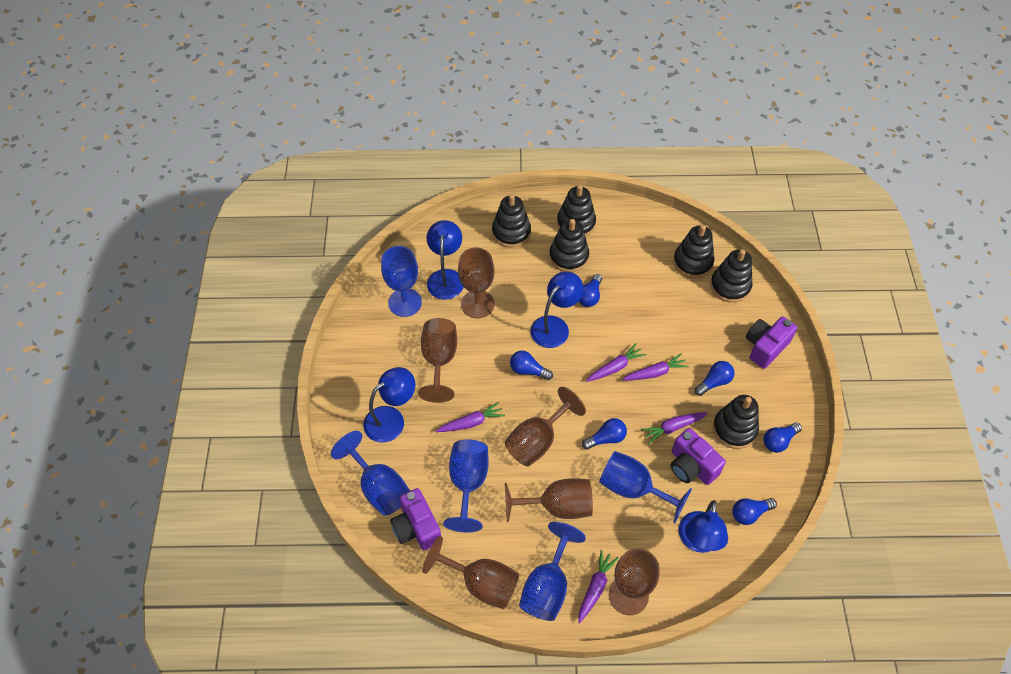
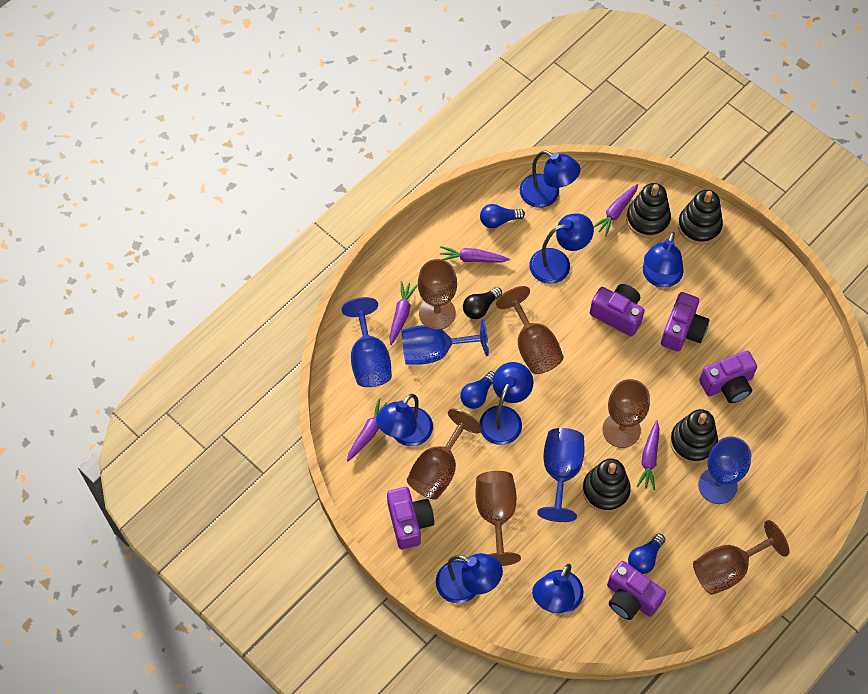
black light bulb: none = 0 -> [463,287,502,319] = 1
black stacking toy: [492,194,531,248] [549,219,589,272] [557,185,596,237] [673,225,714,278] [710,249,753,303] [713,395,759,449] = 6 -> [582,458,631,513] [626,183,671,238] [670,409,718,464] [678,190,723,245] = 4
blue goblet: [331,431,410,516] [381,246,422,317] [443,439,489,532] [519,522,586,621] [599,451,692,523] = 5 -> [341,297,392,387] [402,319,489,365] [537,428,584,522] [698,436,752,504] = 4
blue lamp: [363,367,415,442] [426,220,463,300] [531,272,584,348] [679,500,728,553] = 4 -> [376,394,433,446] [436,553,503,604] [479,362,533,445] [520,150,581,208] [529,214,594,284] [532,564,584,613] [643,232,683,288] = 7
blue light bulb: [510,351,553,380] [579,274,602,307] [582,418,627,450] [695,361,734,396] [732,498,777,525] [764,422,802,453] = 6 -> [460,371,495,409] [480,204,525,228] [628,534,665,574] = 3
purple camera: [390,488,441,550] [670,428,726,485] [746,316,797,369] = 3 -> [387,487,434,549] [590,284,645,337] [607,561,666,620] [661,292,709,352] [699,351,757,403] = 5

